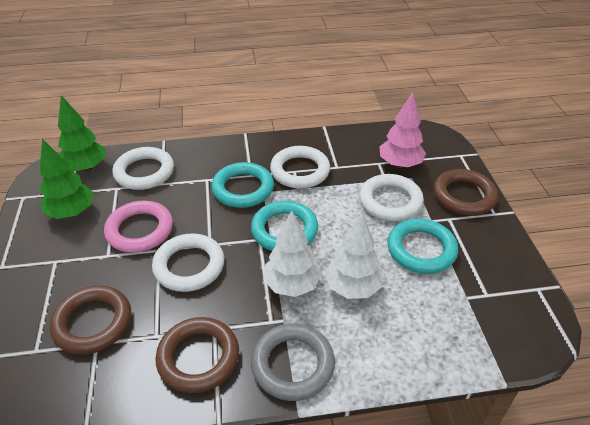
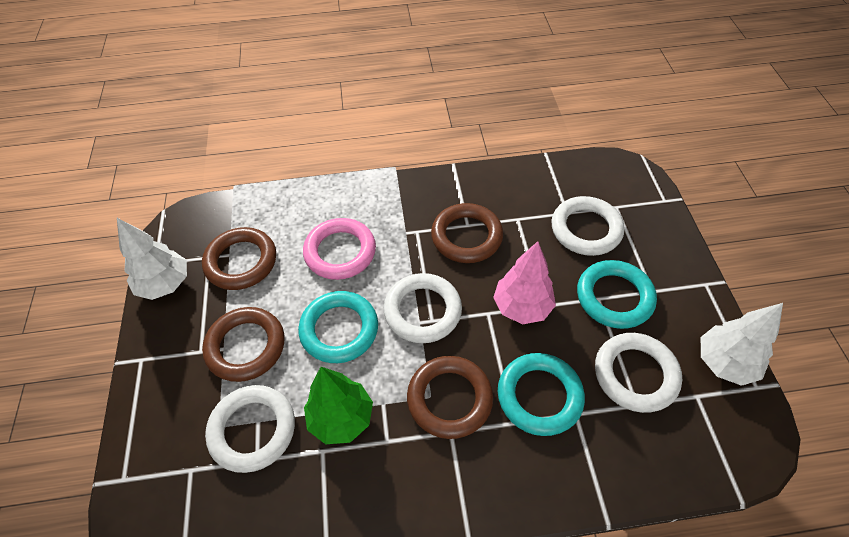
brown ring: [50,285,131,355] [155,317,239,393] [433,169,498,216] = 3 -> [202,227,276,290] [202,307,284,382] [407,356,493,439] [431,203,503,263] = 4
green tree: [40,138,94,219] [58,95,106,172] = 2 -> [304,367,373,444] = 1
grey ring: [251,323,335,401] = 1 -> none = 0

